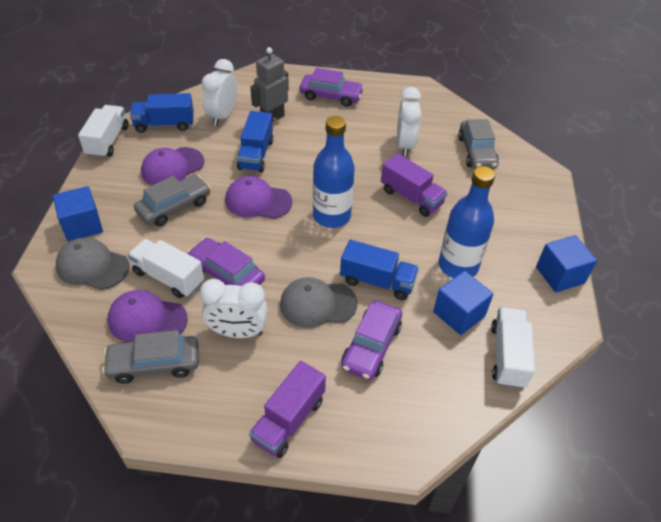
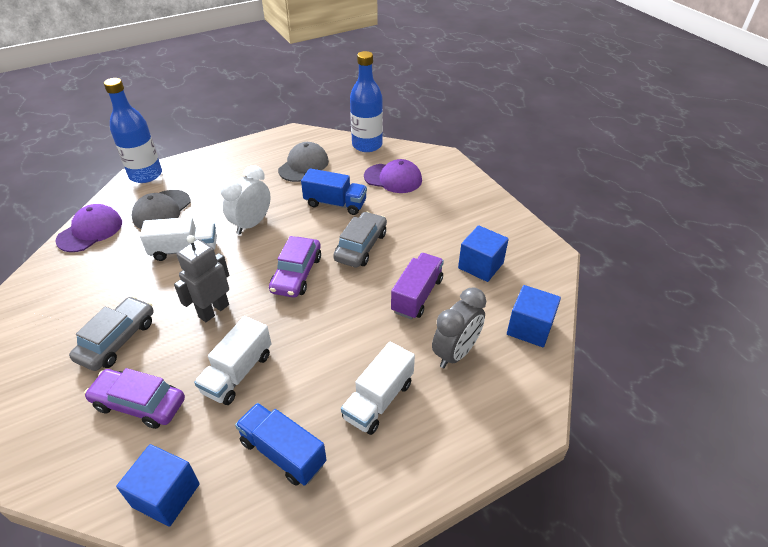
blue truck: [130,93,194,133] [237,111,273,172] [340,240,419,300] = 3 -> [235,403,327,486] [301,168,367,215] = 2
grey car: [102,330,199,384] [134,175,211,226] [458,119,499,169] = 3 -> [69,296,154,371] [333,212,387,268] = 2
grey clock: none = 0 -> [432,287,486,368] = 1
purple cap: [108,290,188,342] [141,147,204,185] [225,176,292,219] = 3 -> [56,204,122,252] [364,159,422,193] = 2
purple car: [187,238,265,286] [300,68,364,107] [341,300,402,380] = 3 -> [84,368,185,429] [269,236,321,298] = 2
purple truck: [249,361,326,458] [381,153,448,217] = 2 -> [391,253,444,319] = 1
white clock: [200,279,268,338] [201,59,237,126] [397,87,422,157] = 3 -> [221,165,271,235] = 1

